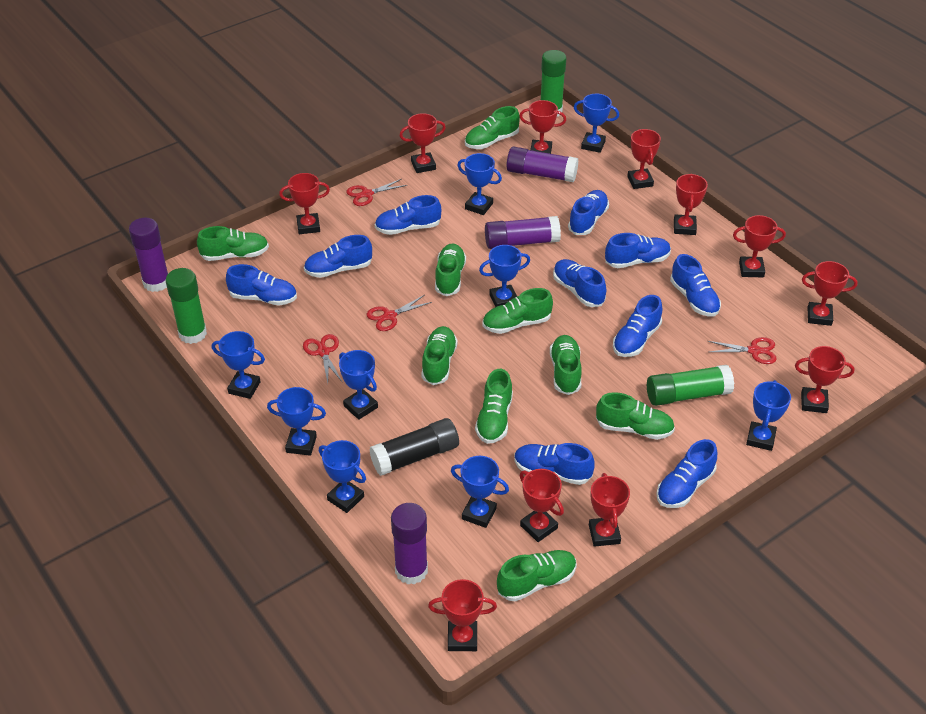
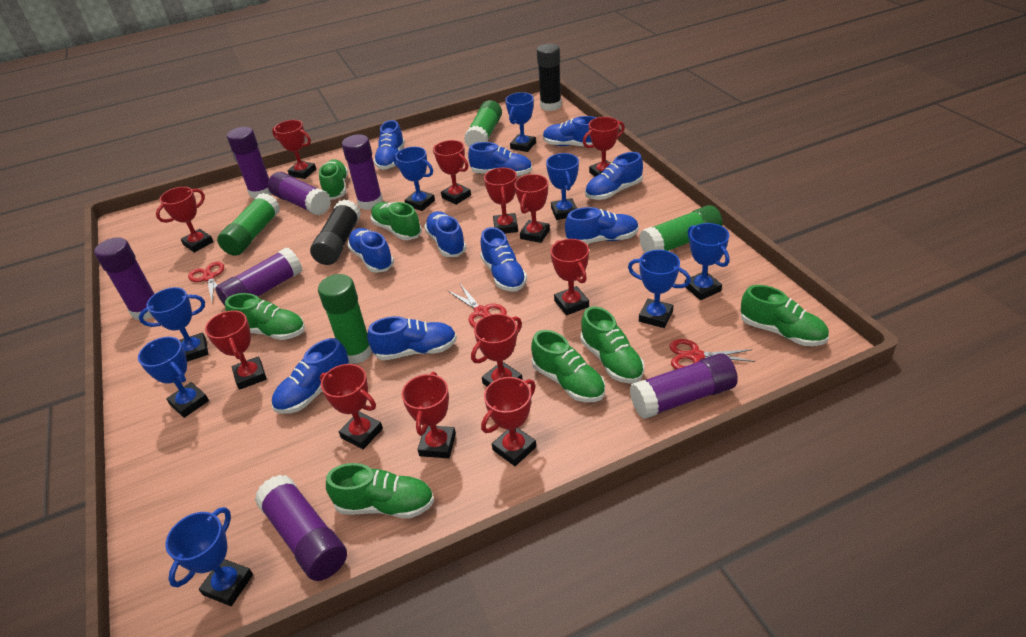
black glue stick: [369,418,459,476] = 1 -> [310,199,361,265] [537,44,562,111] = 2
blue trophy: [212,331,265,399] [267,387,326,456] [319,440,366,513] [339,350,378,420] [451,456,509,528] [457,153,502,215] [479,245,530,307] [574,94,619,153] [746,380,791,451] = 9 -> [138,337,209,418] [139,287,208,362] [165,507,253,606] [393,147,435,211] [505,92,536,152] [546,153,579,220] [628,250,691,328] [685,223,730,300] = 8
green glue stick: [166,268,207,344] [541,50,566,117] [647,365,734,406] = 3 -> [217,193,280,256] [318,274,372,364] [464,100,502,147] [639,205,723,253] = 4
green shoe: [197,226,269,261] [421,326,458,385] [435,243,466,296] [465,106,520,149] [475,369,513,444] [482,288,553,334] [497,550,577,602] [550,335,582,395] [596,392,675,440] = 9 -> [225,293,305,340] [319,160,348,200] [326,463,434,518] [371,202,422,240] [531,330,605,402] [581,306,644,384] [741,285,829,346] = 7
purple glue stick: [129,218,168,292] [391,503,428,585] [485,216,561,249] [506,147,578,182] = 4 -> [94,237,154,320] [216,247,302,306] [227,127,271,199] [255,475,347,581] [268,172,331,215] [342,134,383,210] [630,353,738,419] = 7
red scissors: [303,334,343,383] [346,179,407,206] [367,295,432,331] [708,337,777,364] = 4 -> [188,261,224,302] [447,284,507,328] [669,339,755,369] = 3
red trophy: [279,173,330,234] [399,113,446,173] [428,579,497,651] [519,100,566,154] [520,469,564,542] [589,473,630,547] [627,129,661,189] [674,173,708,235] [733,215,786,277] [795,346,855,413] [802,261,858,326] = 11 -> [156,187,213,253] [205,310,267,390] [272,120,316,179] [320,364,383,449] [402,372,456,458] [433,140,471,205] [471,314,523,386] [481,377,536,466] [484,168,518,234] [514,174,550,243] [551,239,589,315] [583,117,625,177] = 12

